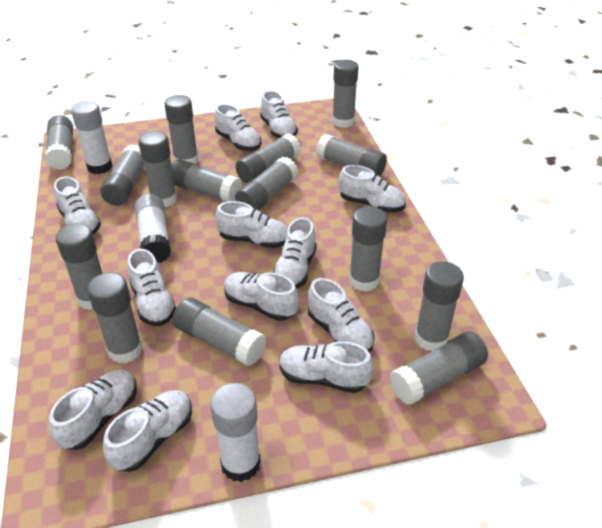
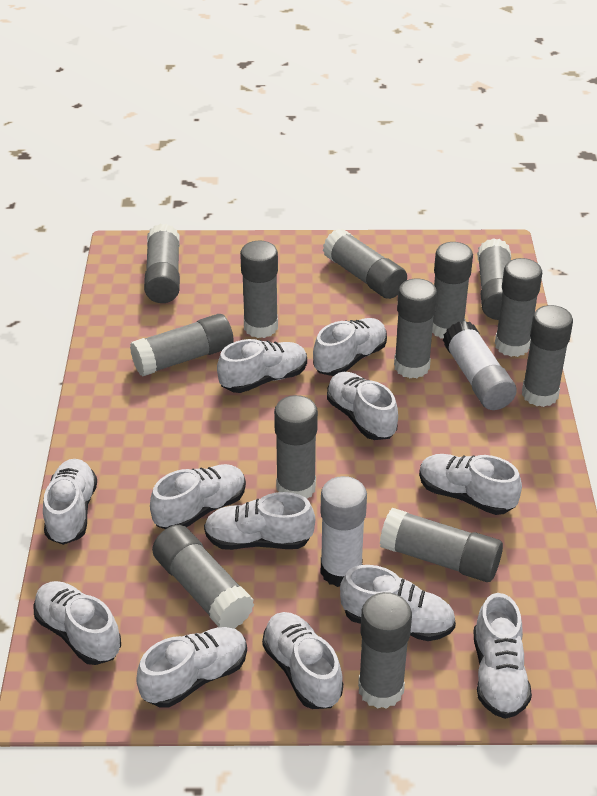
grey glue stick: [45,115,73,170] [56,223,102,310] [87,272,143,363] [101,145,144,206] [138,131,177,207] [164,95,198,164] [171,159,242,202] [173,298,266,366] [235,157,298,210] [236,133,301,183] [316,134,387,177] [332,60,359,128] [349,206,387,292] [390,332,488,405] [415,261,464,351] = 15 -> [130,314,234,377] [144,224,180,303] [152,525,254,629] [240,241,278,338] [274,395,318,499] [323,228,407,299] [358,592,412,709] [380,508,503,582] [394,278,437,378] [432,242,473,339] [477,238,511,320] [495,258,542,357] [522,305,573,407] = 13
white glue stick: [71,101,112,174] [135,194,171,263] [210,383,261,482] = 3 -> [321,476,367,587] [443,321,517,410] = 2

